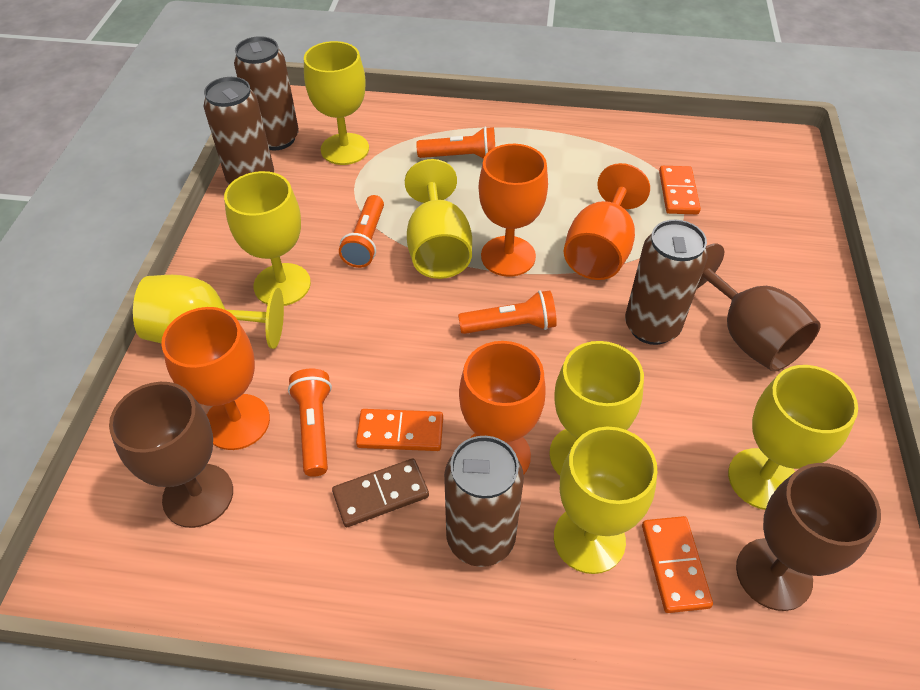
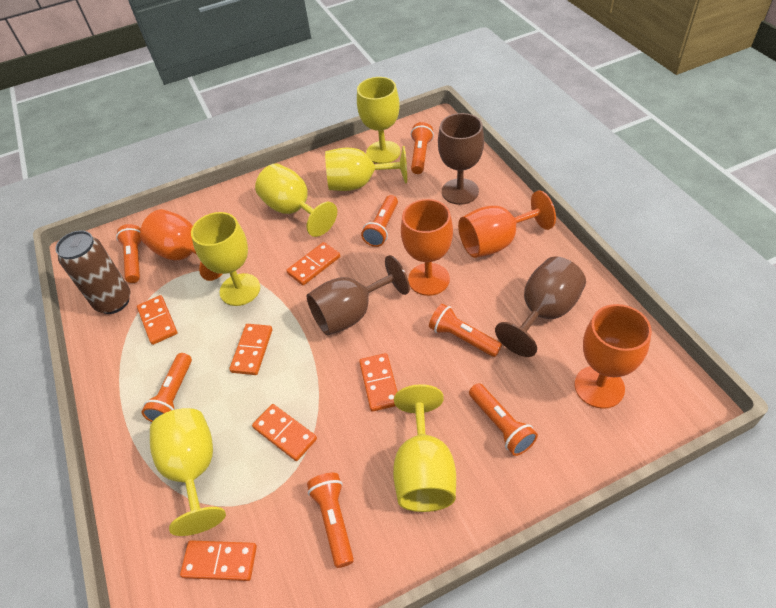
brown can: [203,77,274,184] [234,36,299,150] [444,436,524,567] [625,220,708,345] = 4 -> [55,230,131,314] = 1
brown domino: [332,459,429,527] = 1 -> none = 0
orange domino: [356,409,443,451] [642,516,713,613] [659,166,701,214] = 3 -> [137,295,177,345] [180,540,257,581] [229,324,272,375] [252,404,317,461] [286,242,340,285] [359,353,397,412] = 6
orange flashlight: [288,368,332,477] [339,195,384,268] [416,127,495,159] [458,290,557,334] = 4 -> [116,224,142,283] [142,353,192,422] [307,473,354,568] [361,195,398,247] [411,122,434,174] [429,304,502,357] [469,383,538,456] = 7
yellow goblet: [133,275,284,349] [224,171,311,306] [304,41,369,165] [405,159,472,279] [549,341,644,475] [554,426,657,574] [728,365,858,510] = 7 -> [150,408,226,536] [191,212,260,306] [255,163,337,237] [325,146,407,191] [357,77,401,164] [393,384,456,512] = 6

